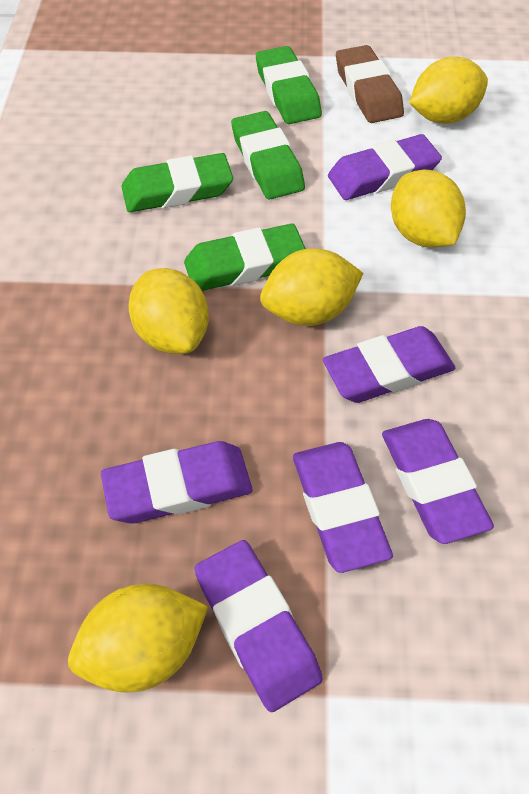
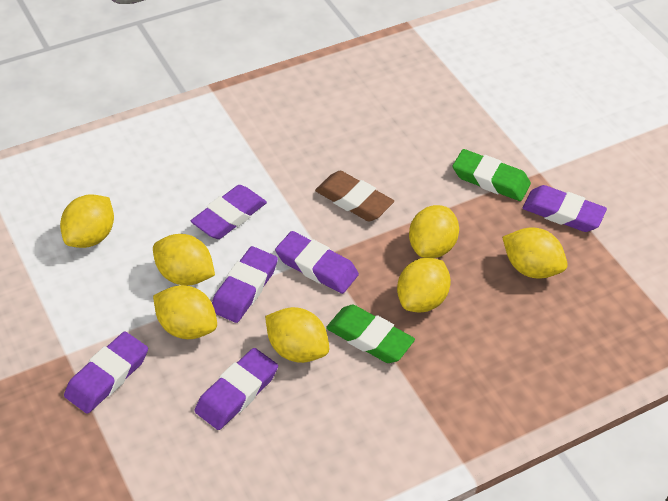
green eraser: [121,153,233,212] [184,224,306,291] [231,111,305,199] [256,46,322,124] = 4 -> [326,305,415,363] [453,149,531,201] = 2
yellow lemon: [68,584,208,693] [128,268,209,354] [260,248,363,326] [391,170,466,248] [409,56,488,124] = 5 -> [60,194,114,248] [153,234,215,286] [153,285,217,339] [265,307,329,363] [397,258,451,312] [409,205,459,258] [502,228,568,279] = 7

